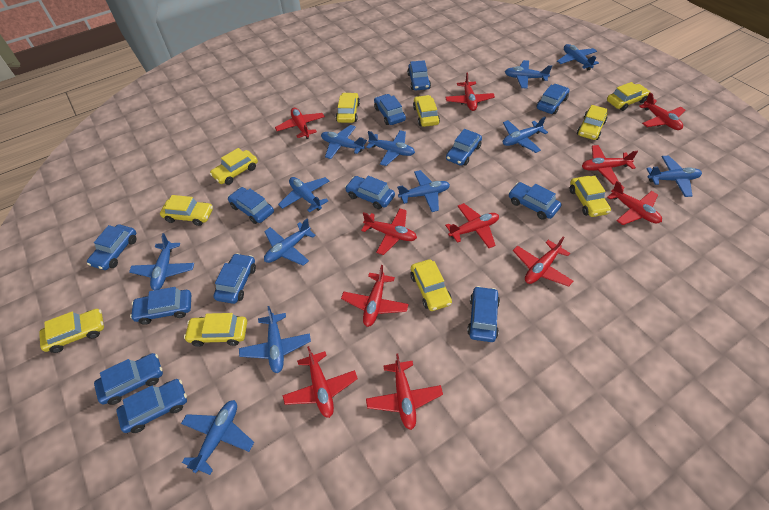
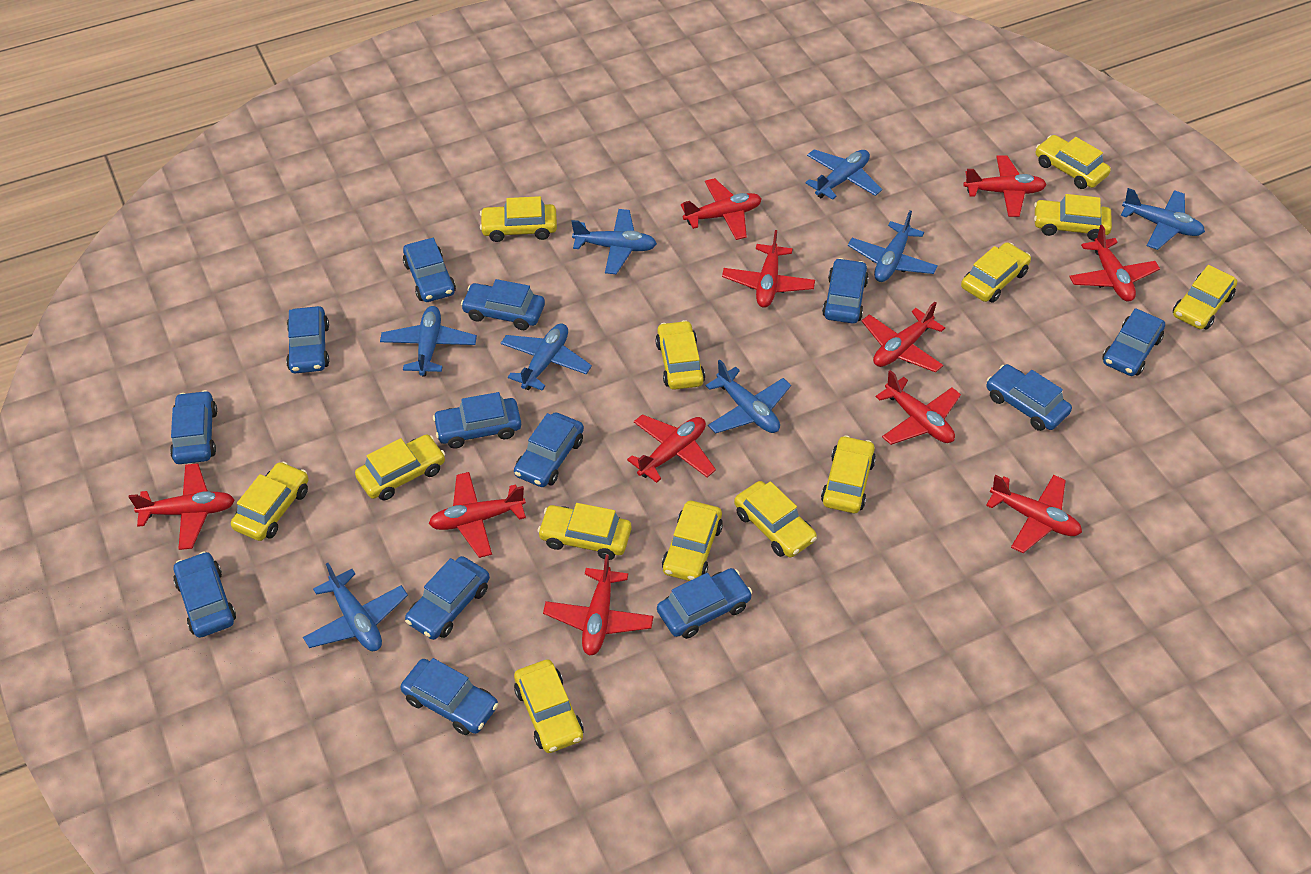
blue plane: [129,233,194,290] [181,400,254,475] [239,306,311,373] [264,219,316,266] [278,177,329,213] [321,125,367,159] [366,130,415,166] [397,170,450,212] [503,117,548,153] [505,60,552,89] [557,44,599,70] [646,155,702,197] = 12 -> [303,563,408,651] [380,306,477,376] [501,323,592,391] [571,209,657,274] [706,360,791,433] [805,149,882,200] [848,210,938,282] [1121,188,1205,250] = 8
yellow car: [39,309,104,353] [160,195,213,226] [184,313,247,347] [210,148,258,185] [336,93,360,123] [410,259,452,311] [413,95,440,127] [570,176,611,217] [577,105,608,140] [607,82,650,111] = 10 -> [231,462,309,541] [355,435,445,500] [480,196,557,242] [514,659,584,753] [537,503,631,560] [655,320,705,390] [662,501,723,581] [734,481,817,557] [821,435,876,513] [961,242,1031,303] [1034,194,1112,241] [1036,135,1111,189] [1173,265,1237,330] = 13

